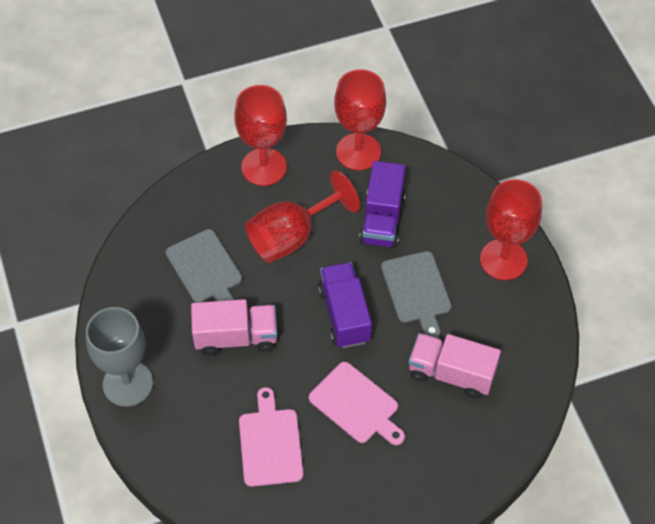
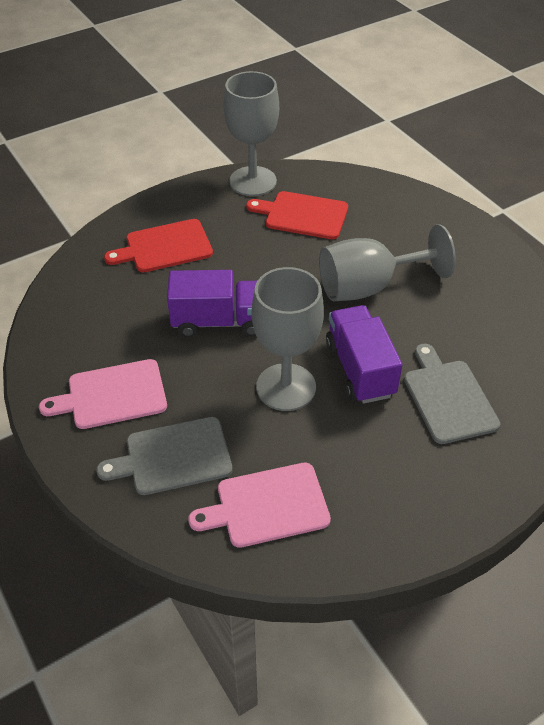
grey goblet: [86,307,153,407] = 1 -> [223,71,279,196] [252,267,324,411] [319,225,456,301] = 3
pink truck: [191,299,277,356] [408,333,501,399] = 2 -> none = 0
red cutting board: none = 0 -> [104,219,213,272] [246,191,348,239] = 2
red goblet: [234,85,287,186] [245,170,360,263] [334,69,386,170] [480,179,542,280] = 4 -> none = 0

